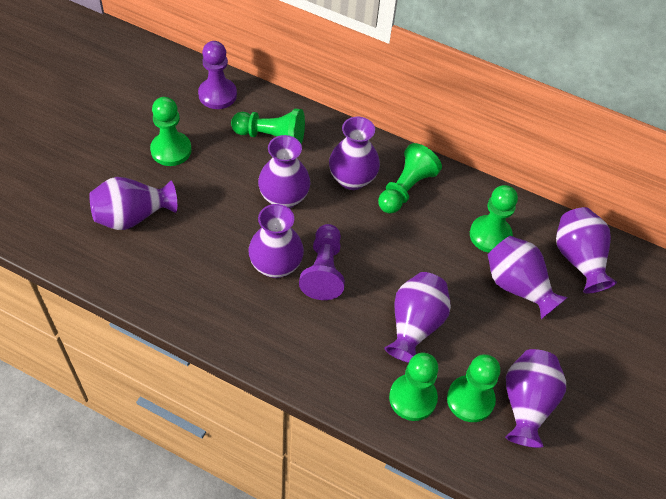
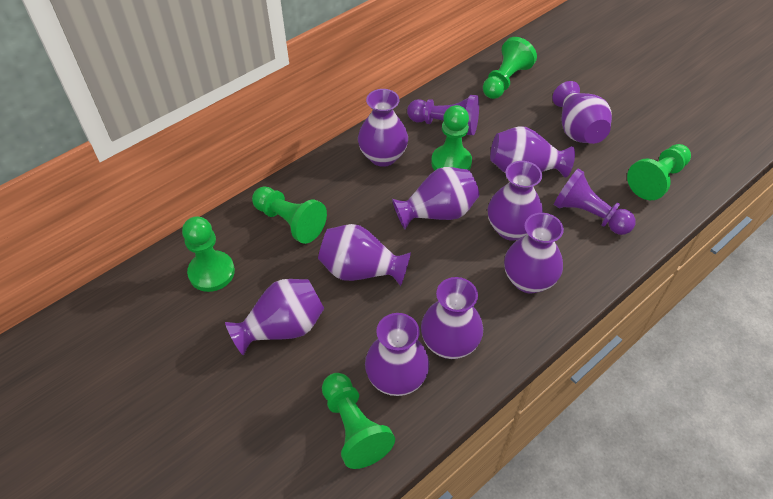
purple vase: [89,177,177,230] [248,204,304,278] [258,135,310,209] [329,117,380,190] [384,272,451,363] [488,236,568,319] [505,349,566,448] [556,207,617,294] = 8 -> [225,279,325,356] [318,224,411,286] [358,89,408,167] [365,313,429,396] [392,167,479,229] [421,277,483,359] [488,161,543,241] [490,126,575,177] [504,213,564,293] [552,81,612,144] = 10

